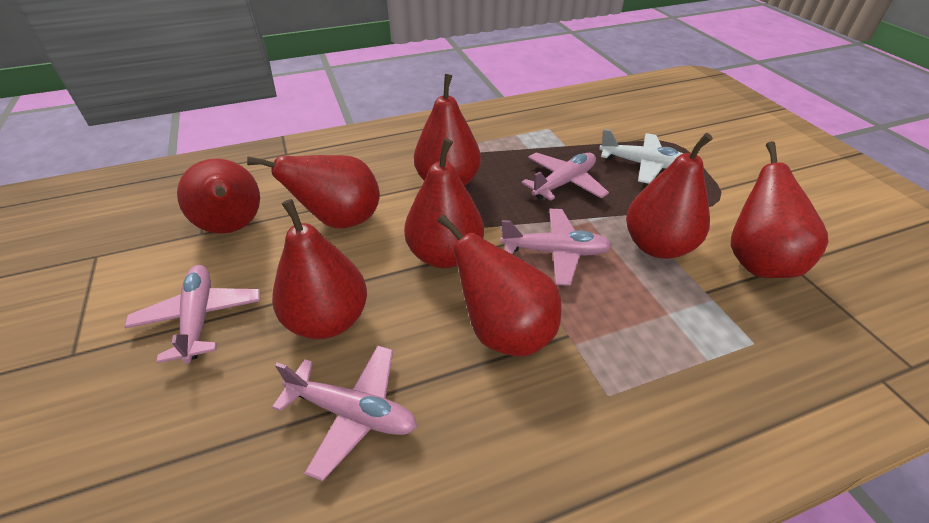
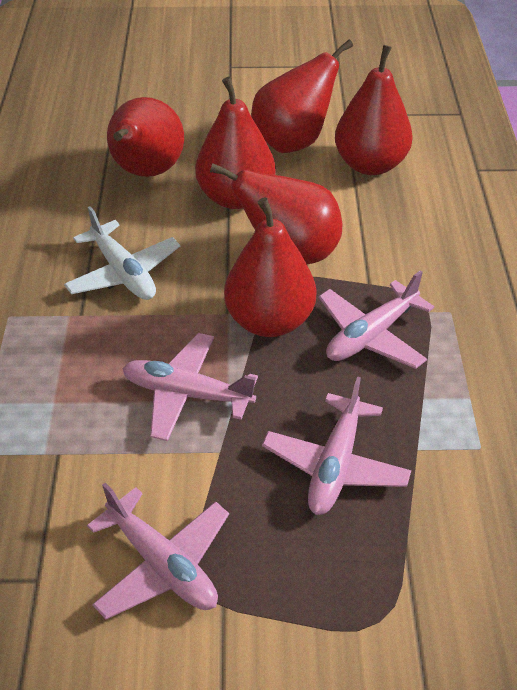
red pear: [177,158,260,234] [247,155,380,229] [272,199,367,339] [404,138,484,268] [414,74,481,186] [438,214,562,356] [626,133,713,259] [731,141,829,278] = 8 -> [107,97,184,177] [195,77,276,209] [210,163,342,264] [224,197,316,337] [251,40,353,153] [335,45,413,175] = 6

